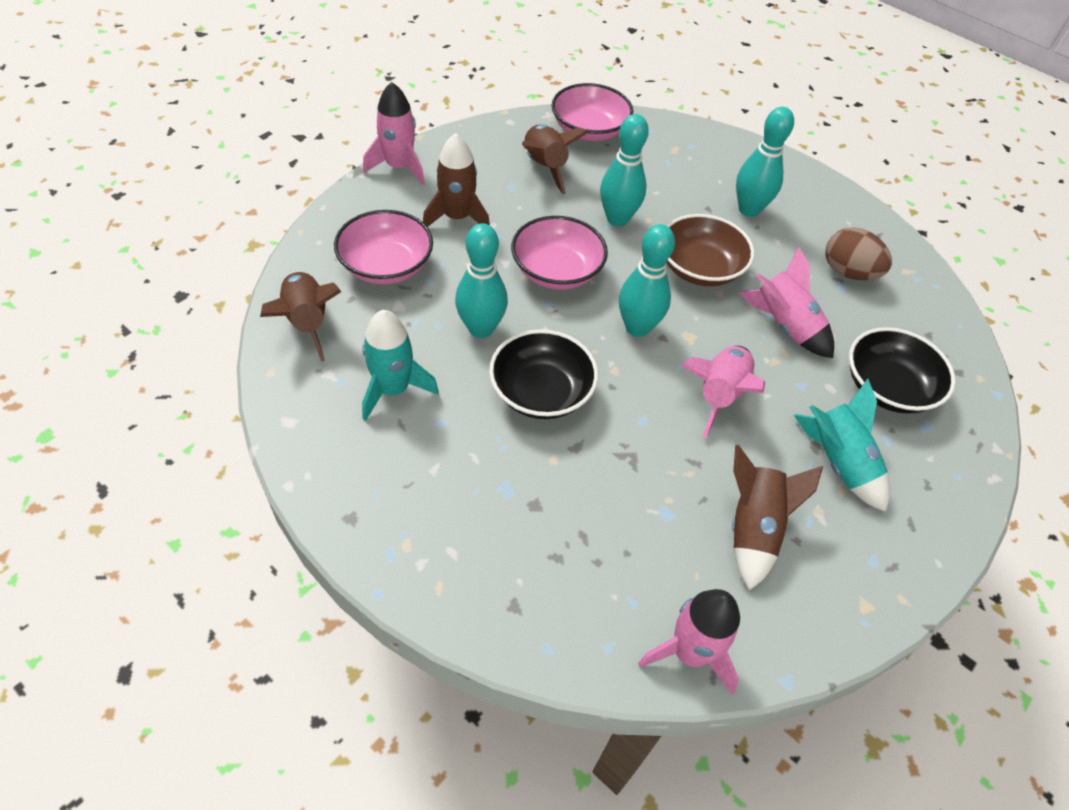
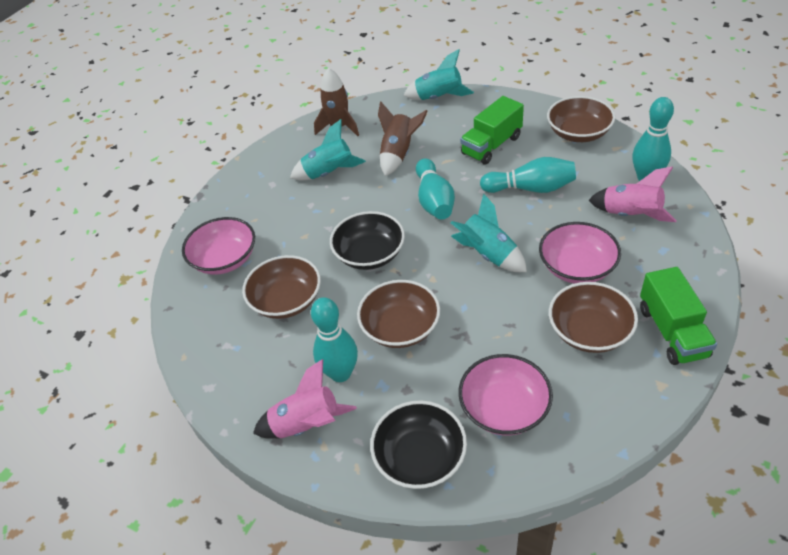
brown bowl: [667,214,754,286] = 1 -> [242,255,321,319] [357,280,440,348] [547,96,615,142] [549,282,638,353] = 4
brown egg: [825,227,892,280] = 1 -> none = 0
brown rocket: [260,272,341,362] [423,133,490,227] [522,124,589,194] [732,445,823,590] = 4 -> [314,68,359,136] [378,102,428,176] = 2
green truck: none = 0 -> [460,96,524,164] [640,267,717,365] = 2
pink rocket: [363,82,425,185] [638,589,740,694] [681,346,765,438] [739,247,834,358] = 4 -> [253,359,357,439] [588,167,677,222] = 2
turquoise rocket: [362,310,439,421] [794,379,890,512] = 2 -> [290,119,366,181] [403,49,474,100] [451,193,527,272] = 3

